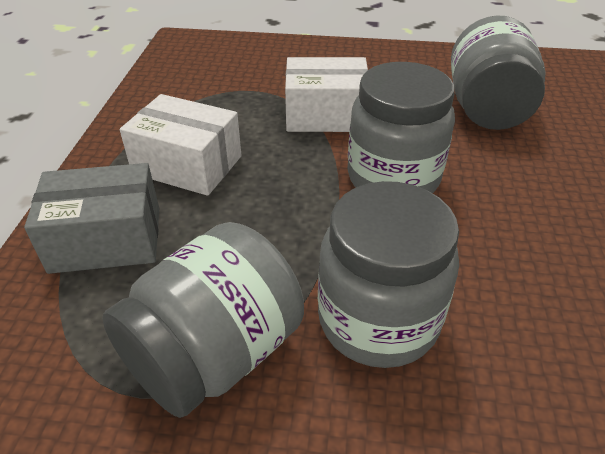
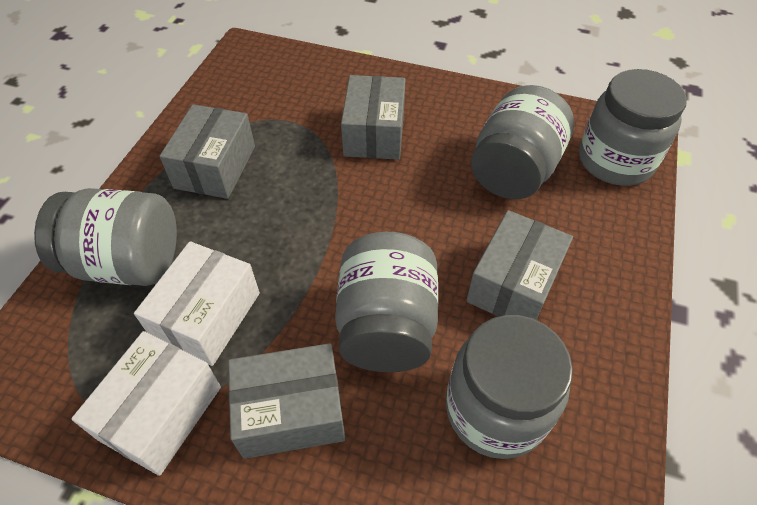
grey box: [24,163,159,274] = 1 -> [159,104,255,199] [228,343,345,459] [341,75,405,160] [466,210,573,320] = 4
grey jar: [102,222,304,418] [318,181,459,368] [347,62,455,193] [451,15,546,130] = 4 -> [34,188,177,286] [335,232,438,372] [446,315,573,459] [471,85,574,199] [579,69,687,186] = 5

